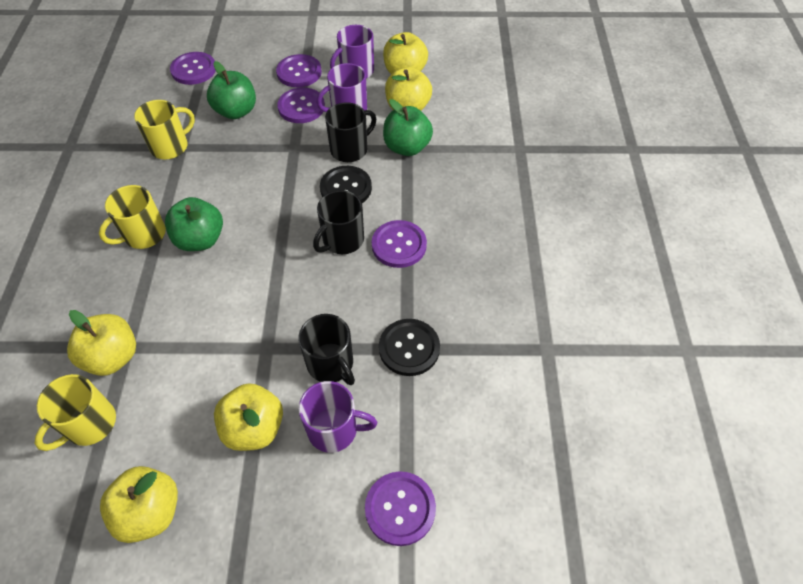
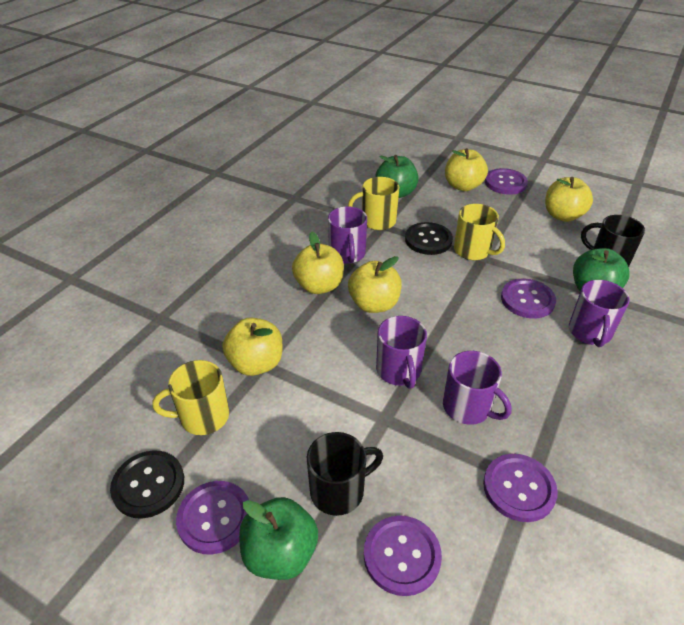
black mug: [298,314,355,385] [313,190,364,254] [325,102,376,162] = 3 -> [307,432,383,516] [581,215,645,267] = 2
purple mug: [298,381,377,453] [317,63,367,112] [330,25,374,78] = 3 -> [328,206,367,264] [376,316,427,389] [443,351,512,425] [569,280,630,347] = 4

